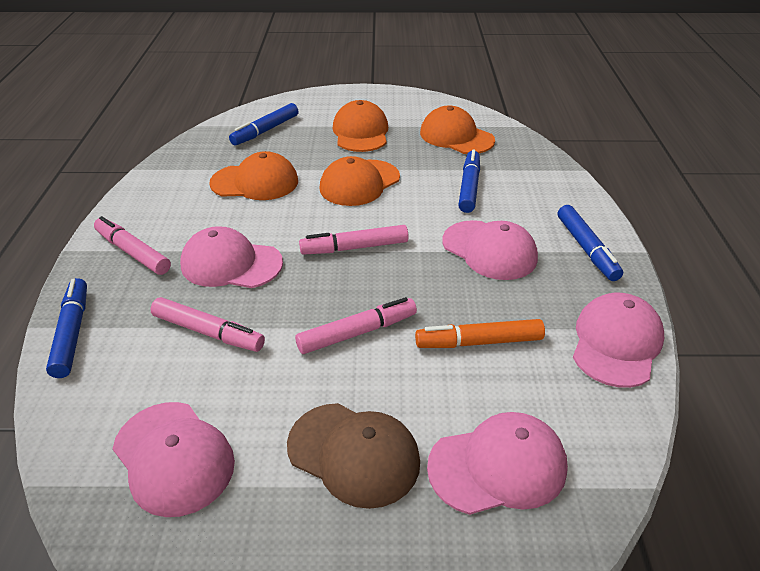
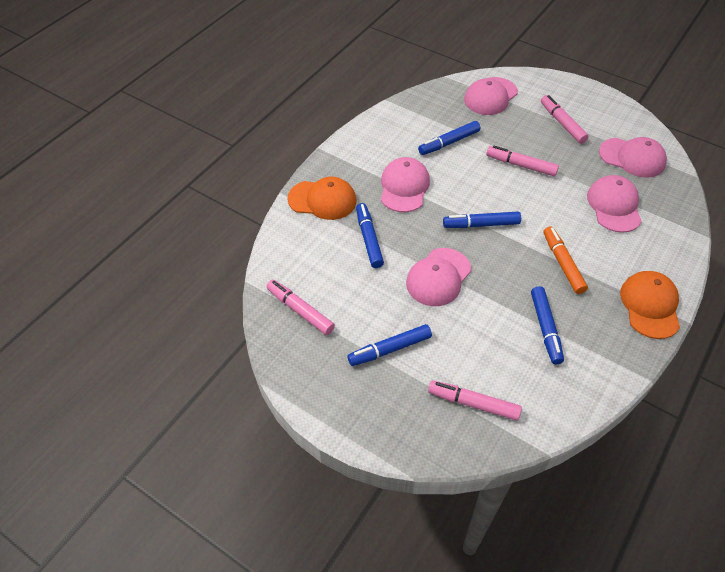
blue marker: [46,278,87,378] [229,103,298,146] [458,150,480,213] [558,205,623,281] = 4 -> [347,324,432,366] [356,203,384,268] [418,121,480,155] [443,212,521,228] [531,286,564,365] = 5
brown cap: [287,403,420,509] = 1 -> none = 0
orange cap: [210,151,298,200] [320,156,400,206] [333,100,388,152] [420,106,495,154] = 4 -> [288,177,356,220] [620,271,680,339] = 2

